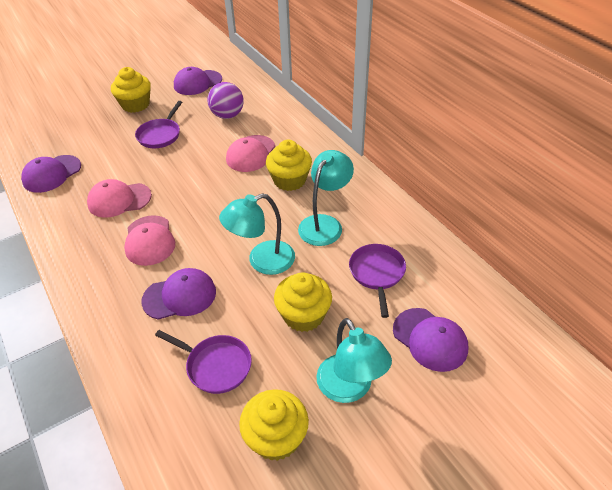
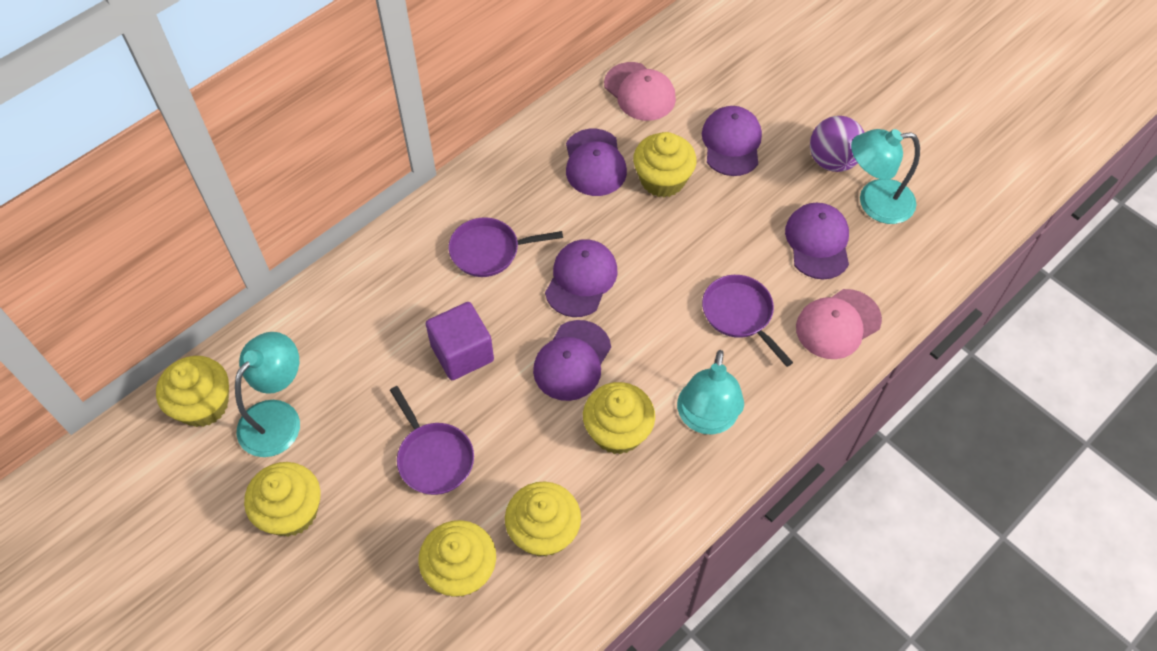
pink cap: [87,179,152,218] [124,215,175,266] [226,135,275,172] = 3 -> [604,62,676,121] [796,289,882,359] = 2
purple cap: [21,155,81,193] [141,268,216,320] [174,67,222,95] [393,308,468,372] = 4 -> [533,320,611,401] [545,239,618,317] [566,129,627,196] [702,106,762,176] [785,203,849,280] = 5
purple cube: none = 0 -> [426,302,494,380] = 1
yellow cupcake: [111,67,151,113] [239,389,309,461] [266,140,312,191] [274,272,332,332] = 4 -> [156,356,229,427] [244,462,321,537] [419,520,496,597] [505,481,581,557] [583,382,655,454] [633,132,697,197] = 6

